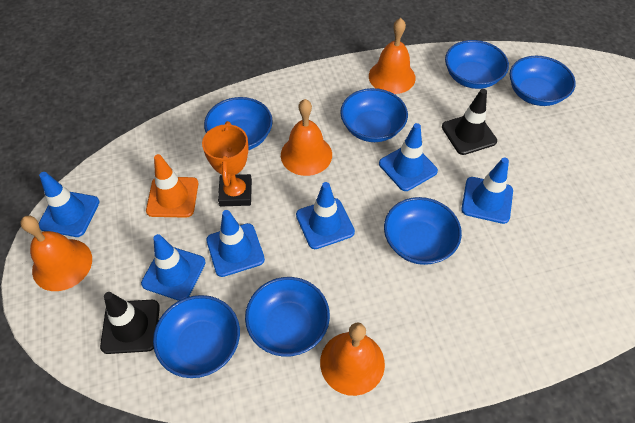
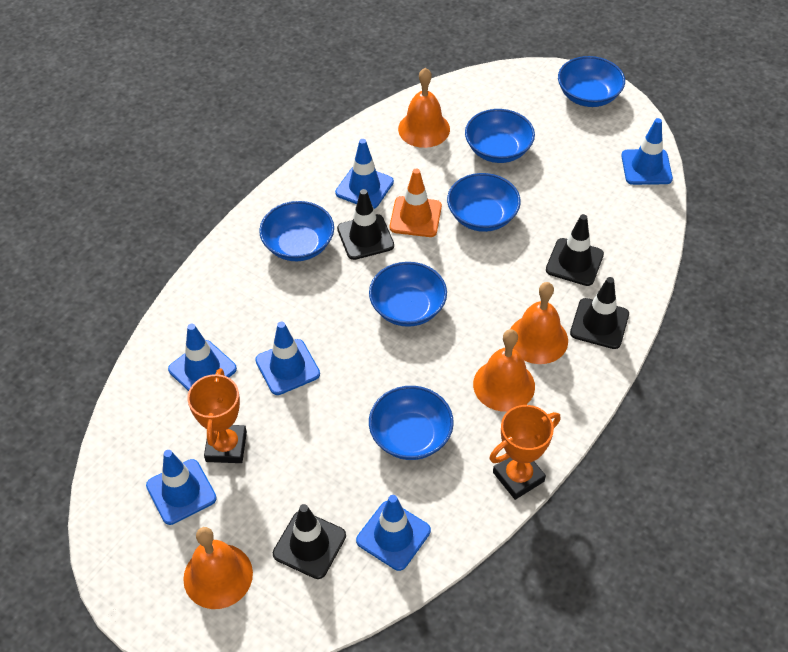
black traffic cone: [100,292,160,354] [442,89,497,155] = 2 -> [273,504,346,579] [337,189,394,260] [546,214,604,286] [570,277,629,349] = 4
blue bowl: [153,295,240,378] [204,97,273,150] [245,277,330,357] [340,88,408,142] [384,197,462,265] [445,40,509,89] [510,56,576,106] = 7 -> [259,201,334,261] [369,262,447,327] [369,386,454,460] [447,173,521,232] [465,109,535,163] [558,56,625,107] = 6
orange trophy: [202,121,252,207] = 1 -> [187,368,247,463] [489,405,561,500] = 2

